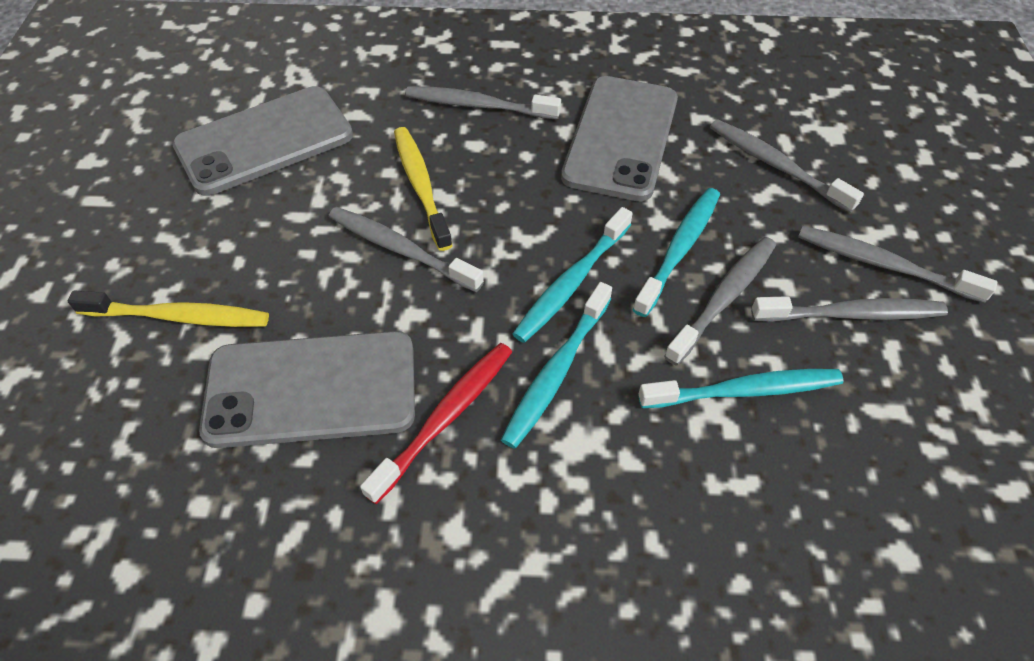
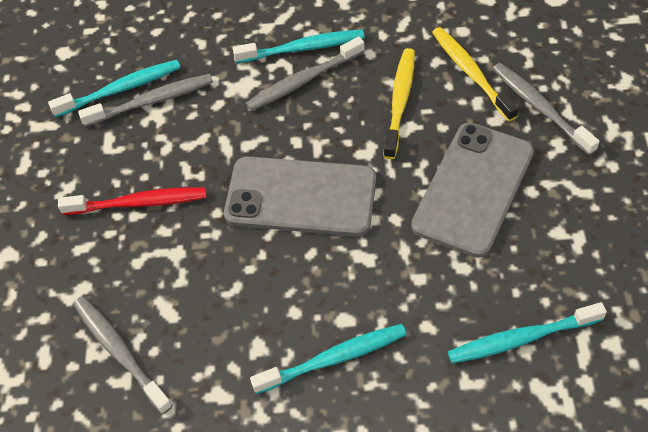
grey phone: [172,86,353,196] [199,331,415,448] [561,76,678,201] = 3 -> [224,156,376,237] [411,122,534,258] = 2
grey toothbrush: [329,207,484,292] [405,86,561,120] [664,237,776,366] [710,119,864,213] [751,296,948,322] [798,226,997,303] = 6 -> [73,296,173,414] [78,74,213,127] [246,37,365,111] [492,63,600,155] = 4

